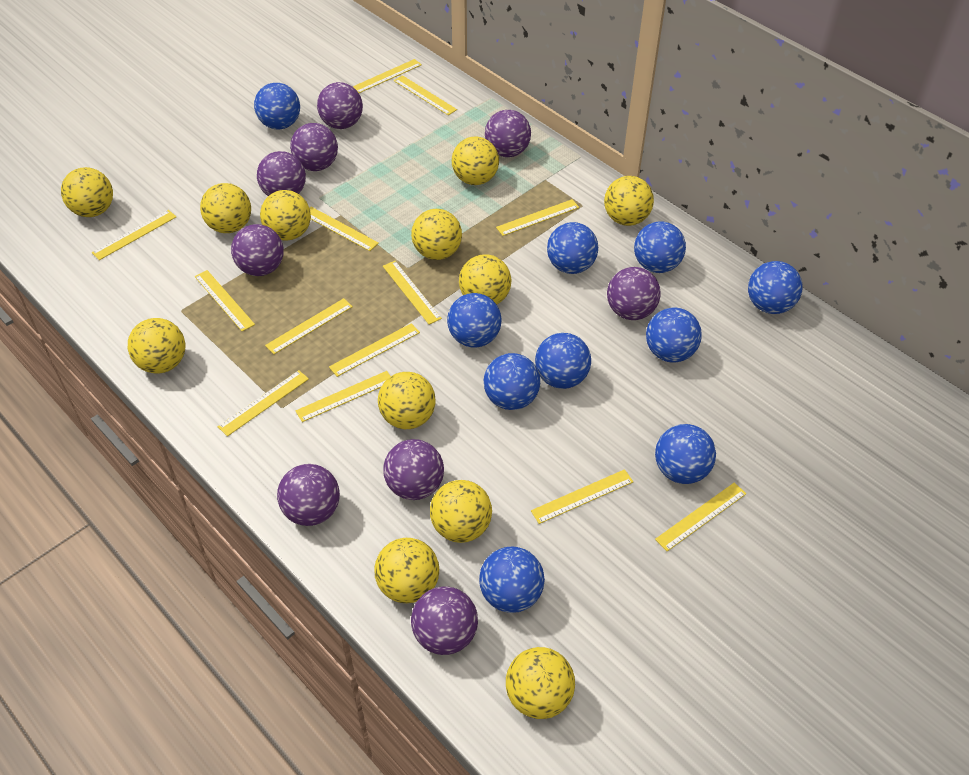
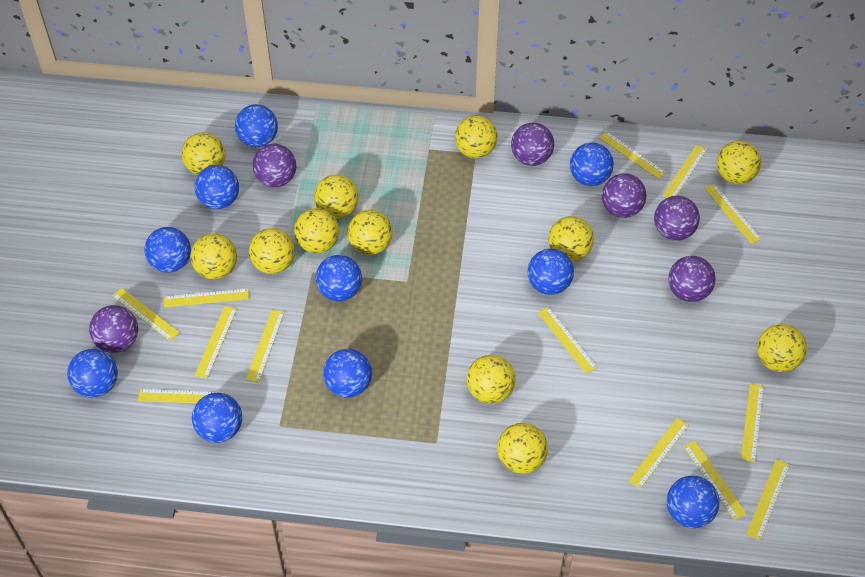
purple ball: [231,224,284,276] [257,151,306,196] [277,464,340,526] [290,123,338,171] [317,82,363,129] [383,439,444,500] [411,586,478,655] [485,110,531,157] [607,267,661,320] = 9 -> [89,305,138,353] [252,144,296,187] [511,123,554,166] [602,173,647,218] [654,196,700,241] [668,256,716,302] = 6

